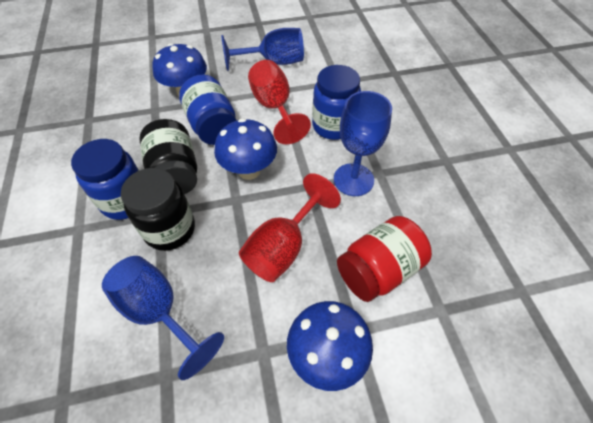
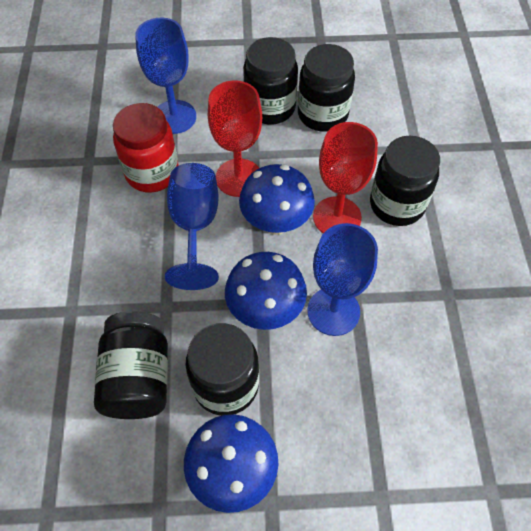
black jar: [121,168,195,251] [139,119,197,194] = 2 -> [94,311,168,419] [185,323,259,416] [243,37,298,125] [298,44,355,132] [370,136,440,226] = 5
blue jar: [71,139,139,220] [179,75,237,145] [312,65,361,140] = 3 -> none = 0

